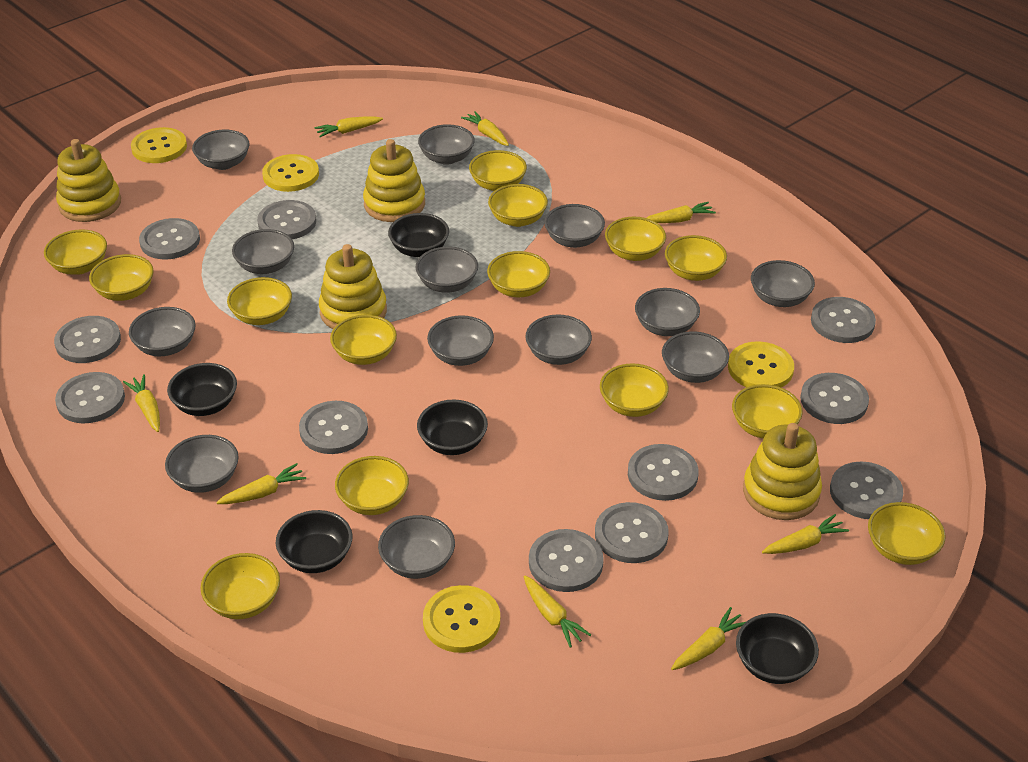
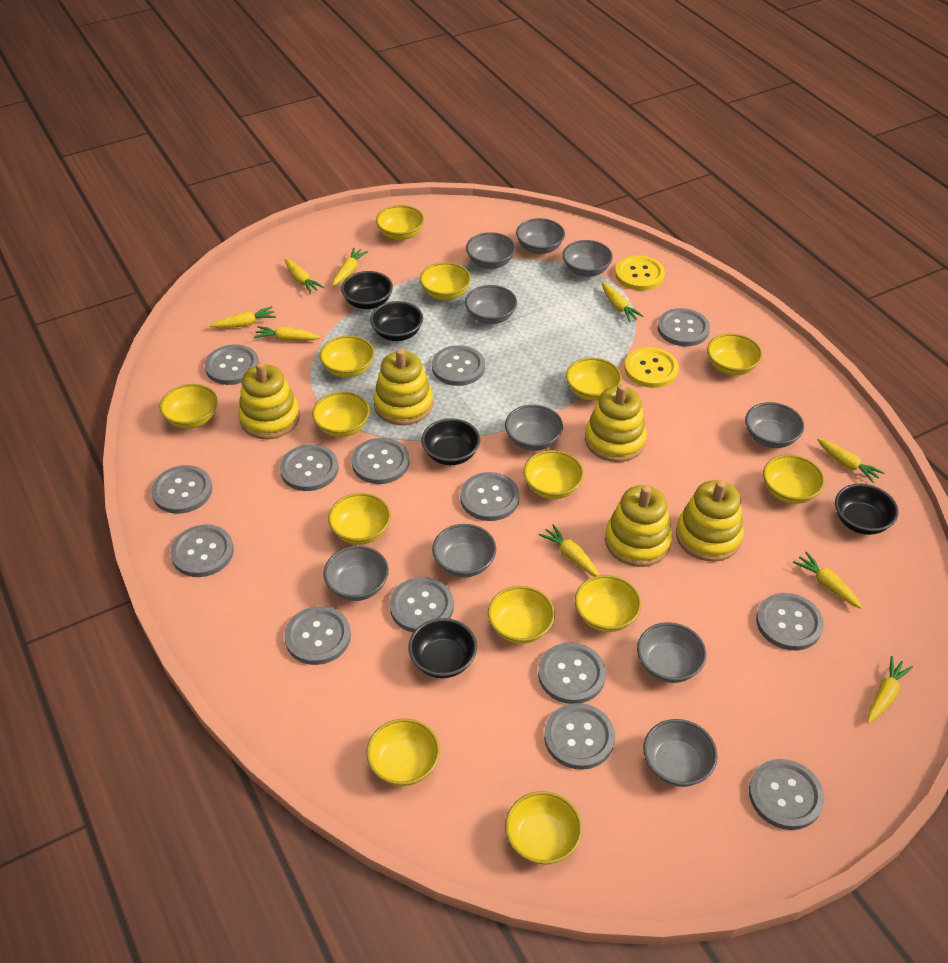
grey bowl: [129,307,196,356] [165,435,239,493] [192,130,250,170] [232,229,294,274] [378,515,455,579] [415,247,478,293] [418,124,475,165] [427,315,494,366] [525,315,592,365] [544,204,605,248] [635,288,700,336] [662,331,729,383] [751,260,815,307] = 13 -> [323,546,389,601] [432,524,496,577] [465,285,517,324] [466,232,516,269] [505,405,563,451] [516,218,565,254] [562,240,613,277] [637,622,706,683] [643,719,717,787] [745,402,804,448] = 10
grey button: [54,316,121,363] [55,372,125,423] [139,218,200,259] [257,200,316,239] [299,401,368,454] [529,529,604,592] [595,502,669,563] [628,444,699,501] [800,373,869,424] [811,297,876,343] [830,461,903,519] = 11 -> [151,465,212,514] [170,525,234,577] [205,344,259,385] [280,444,339,491] [284,606,351,665] [352,438,409,484] [390,577,454,633] [432,345,485,386] [460,472,520,521] [538,642,606,704] [544,703,615,770] [657,308,710,346] [749,759,824,830] [756,593,824,650] = 14
yellow button: [131,127,187,163] [262,154,319,192] [423,585,500,653] [728,341,794,387] = 4 -> [615,256,665,291] [625,347,679,388] = 2
yellow carrot: [123,374,160,432] [216,463,306,504] [315,117,383,137] [461,111,509,146] [524,576,591,648] [647,202,716,223] [671,607,746,670] [762,514,849,554] = 8 -> [209,306,276,328] [254,326,321,341] [285,258,324,294] [333,248,368,286] [539,524,599,576] [602,282,644,322] [793,552,863,609] [817,438,884,483] [867,656,913,724] = 9
yellow stacking toy: [56,139,121,222] [319,244,387,329] [363,139,425,222] [743,423,822,520] = 4 -> [238,362,300,440] [373,349,433,425] [585,384,647,462] [605,485,672,567] [676,480,744,562] = 5

